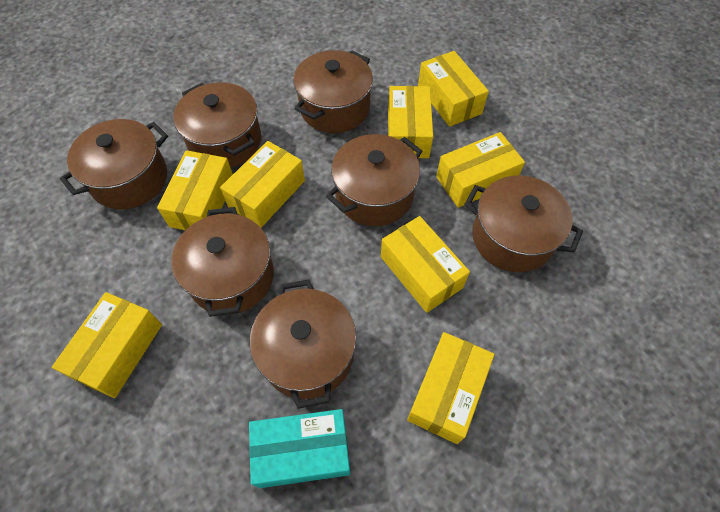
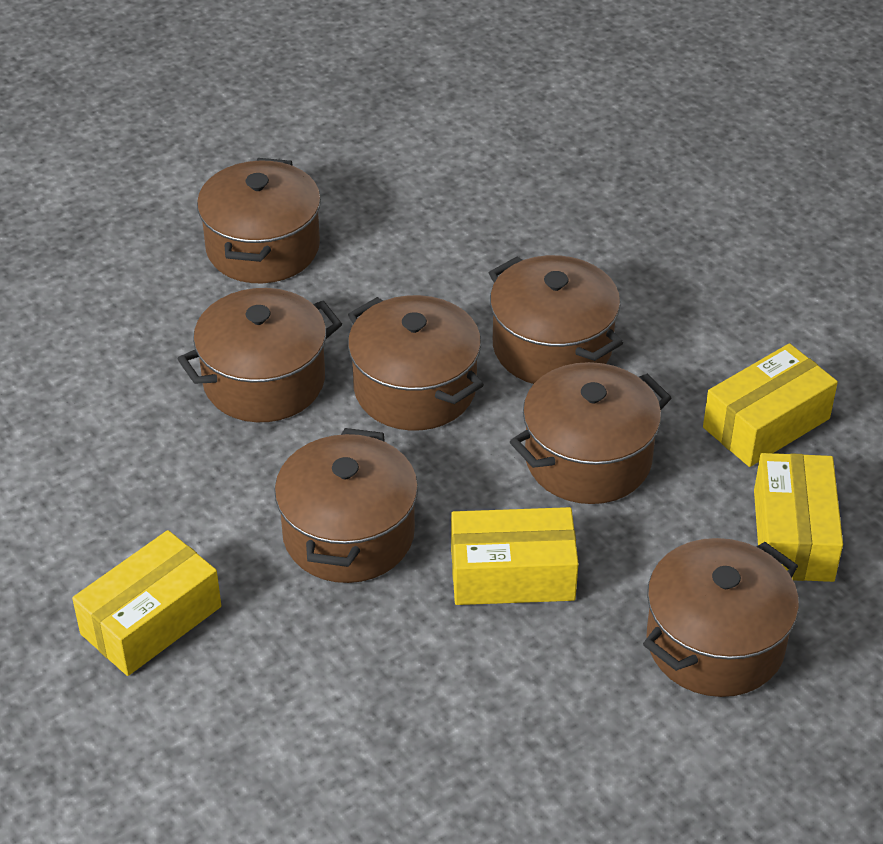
turquoise box: [249,409,350,488] = 1 -> none = 0
yellow box: [52,292,162,398] [157,150,233,230] [220,141,305,228] [381,216,470,313] [388,86,433,158] [407,332,494,444] [418,51,489,127] [436,132,525,208] = 8 -> [72,530,221,676] [451,507,578,605] [703,343,838,467] [754,453,843,582] = 4

